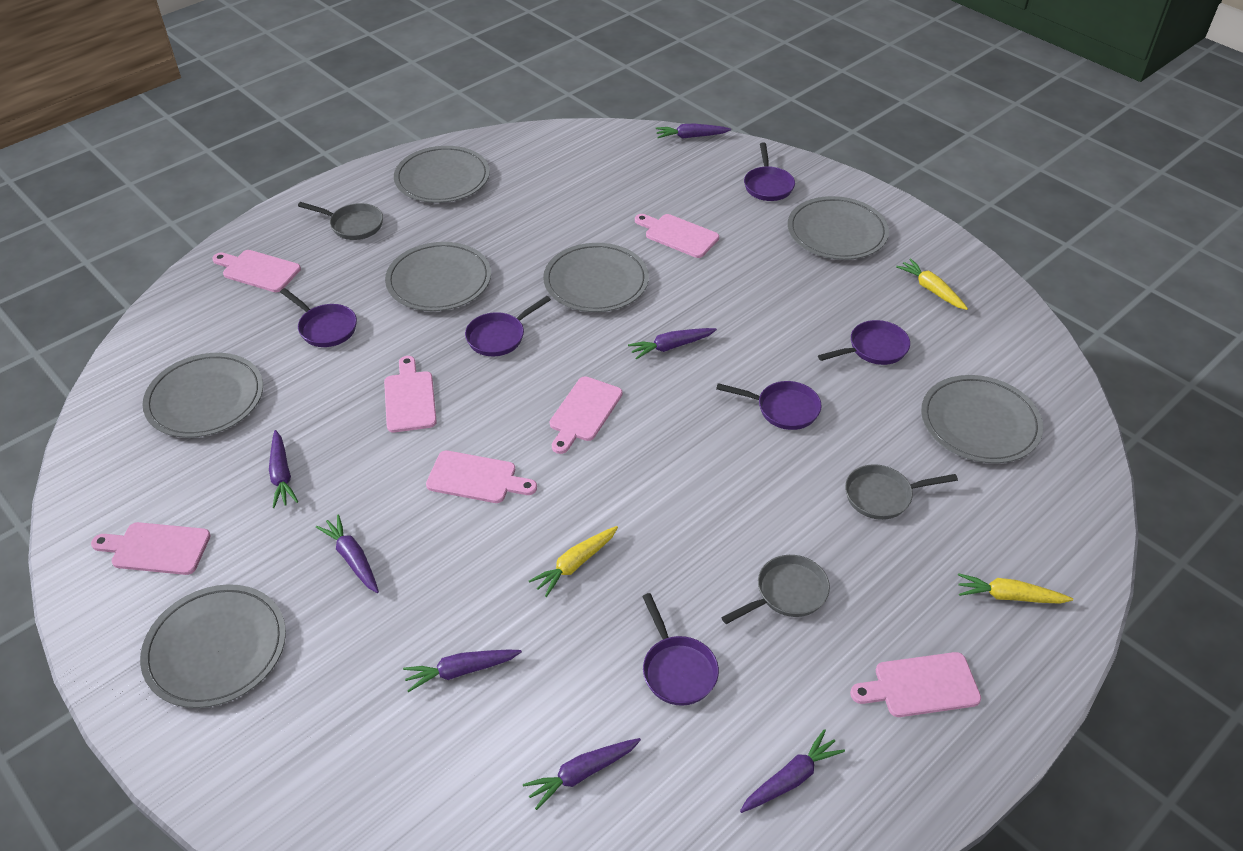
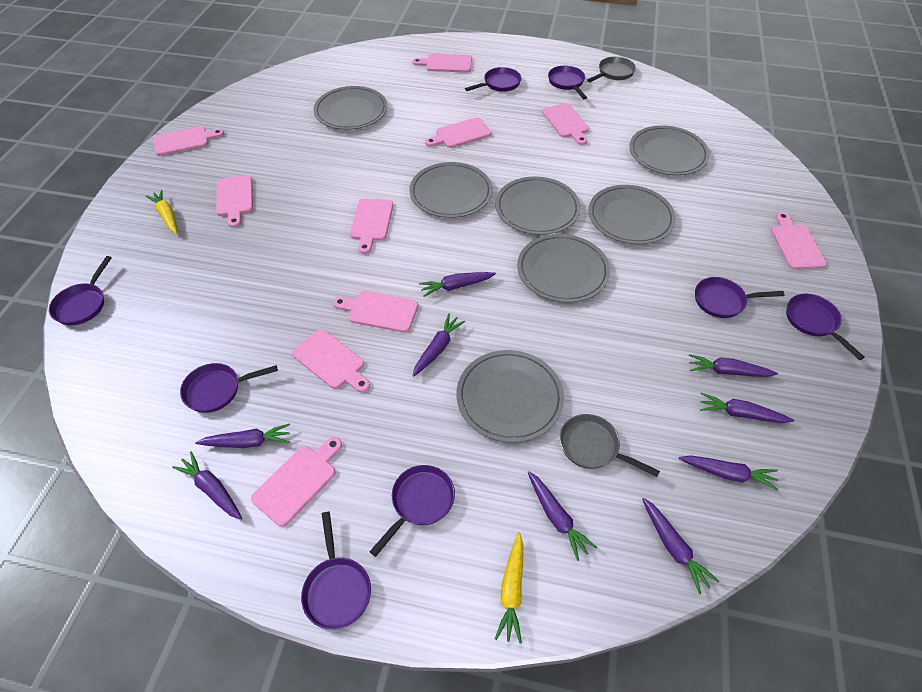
grey pan: [298,202,383,240] [721,555,830,624] [845,464,958,520] = 3 -> [560,414,660,477] [587,57,636,82] = 2
pink cutting board: [91,522,211,575] [212,250,301,292] [384,356,437,432] [426,450,537,503] [550,376,623,454] [635,214,719,258] [850,652,981,717] = 7 -> [154,126,224,156] [216,175,253,227] [251,437,342,527] [292,329,370,393] [333,291,418,332] [350,198,393,254] [412,54,472,73] [425,117,492,148] [542,103,589,145] [771,212,827,269] = 10
purple carrot: [269,430,298,508] [316,514,379,593] [403,650,522,692] [523,738,641,810] [628,328,717,359] [656,123,731,139] [740,729,845,813] = 7 -> [172,451,242,520] [195,424,290,448] [413,314,465,377] [419,272,496,297] [528,471,597,561] [642,498,719,594] [679,455,779,491] [689,354,778,377] [700,393,794,423] = 9
purple pan: [280,288,357,347] [465,296,551,356] [642,593,719,706] [716,381,822,430] [744,143,795,201] [818,320,910,365] = 6 -> [49,256,112,325] [180,363,278,413] [301,511,371,630] [370,465,455,557] [465,67,521,92] [548,66,587,99] [695,277,784,318] [786,294,865,360] = 8
yellow carrot: [529,526,618,597] [896,259,968,310] [958,573,1073,604] = 3 -> [146,190,177,234] [495,532,523,644] = 2

